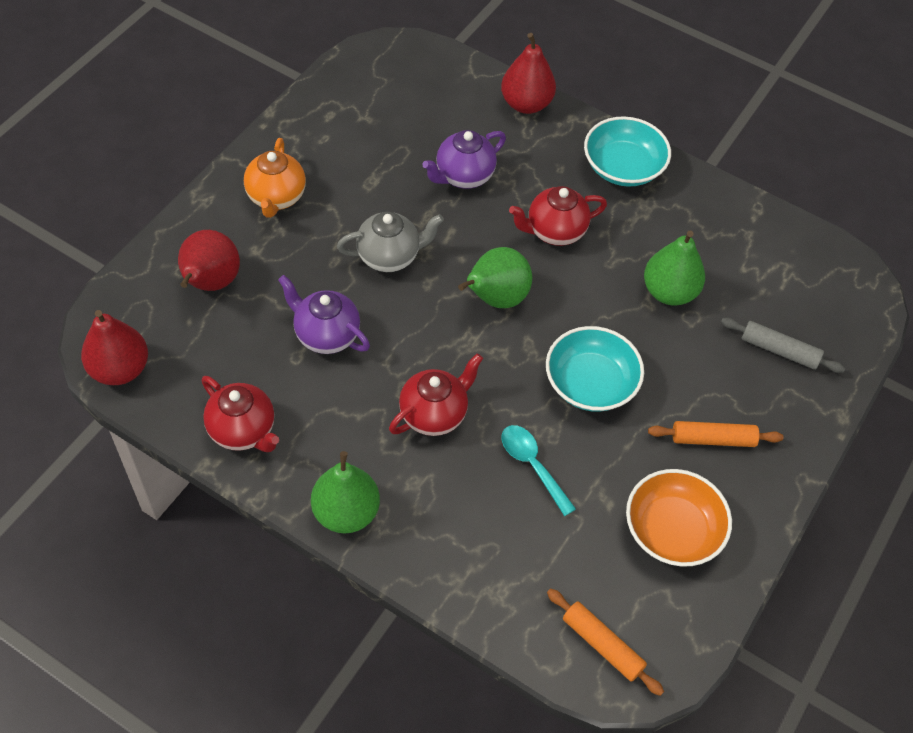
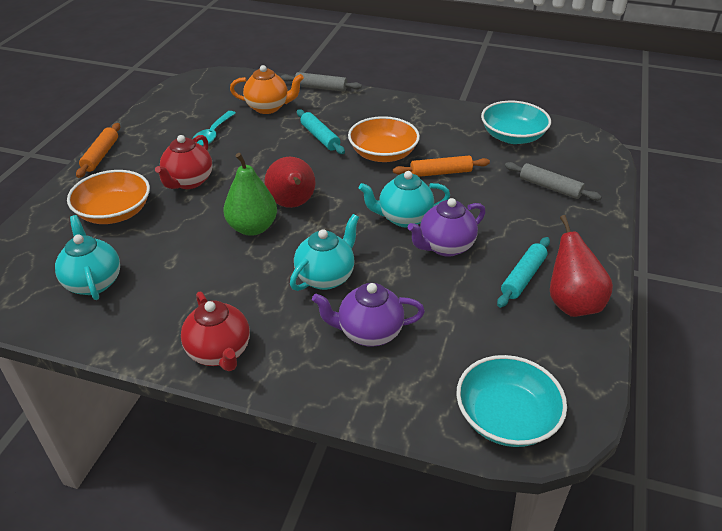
green pear: [311,451,380,533] [458,247,532,308] [644,230,705,306] = 3 -> [224,153,277,236] = 1
grey rolling pin: [721,318,845,373] = 1 -> [281,72,362,92] [505,162,602,201] = 2
grey teapot: [337,212,444,272] = 1 -> none = 0
orange bowl: [626,469,732,567] = 1 -> [67,170,150,224] [348,116,420,162] = 2
red pear: [81,310,148,385] [178,230,240,291] [501,33,556,114] = 3 -> [264,157,316,208] [550,215,613,317] = 2
red teapot: [202,376,279,452] [389,353,483,436] [509,186,607,246] = 3 -> [155,135,213,189] [181,291,250,371] = 2
turquoise rolling pin: none = 0 -> [297,109,345,154] [497,237,550,308] = 2
turquoise teapot: none = 0 -> [55,215,120,300] [290,214,359,291] [359,171,450,228] = 3

